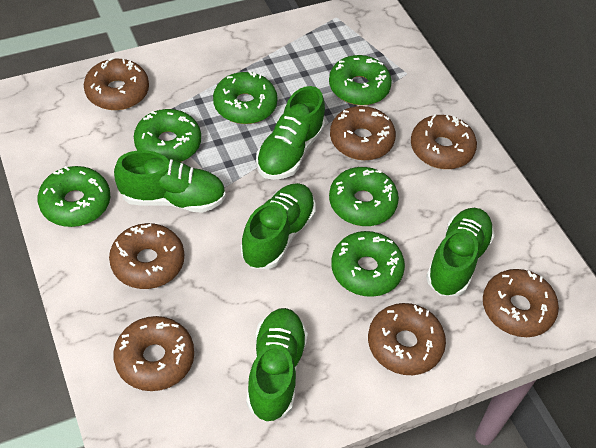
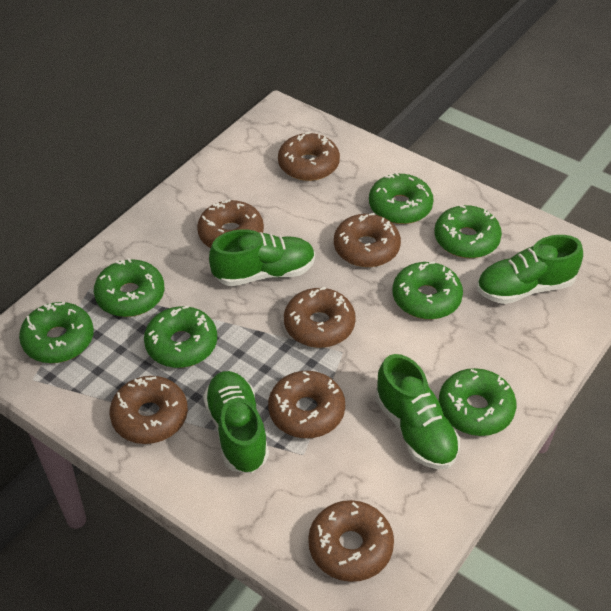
green donut: [38,166,110,227] [134,109,201,162] [213,71,277,124] [329,55,392,105] [329,167,399,226] [331,231,405,297] = 6 -> [19,302,94,363] [94,258,164,317] [144,306,217,368] [369,172,434,224] [393,261,463,319] [434,205,502,258] [439,368,516,436] = 7
green shoe: [114,150,226,213] [241,183,315,269] [246,308,308,422] [256,86,325,180] [426,208,495,296] = 5 -> [203,371,269,474] [209,229,315,286] [375,354,460,469] [477,235,583,304] = 4

